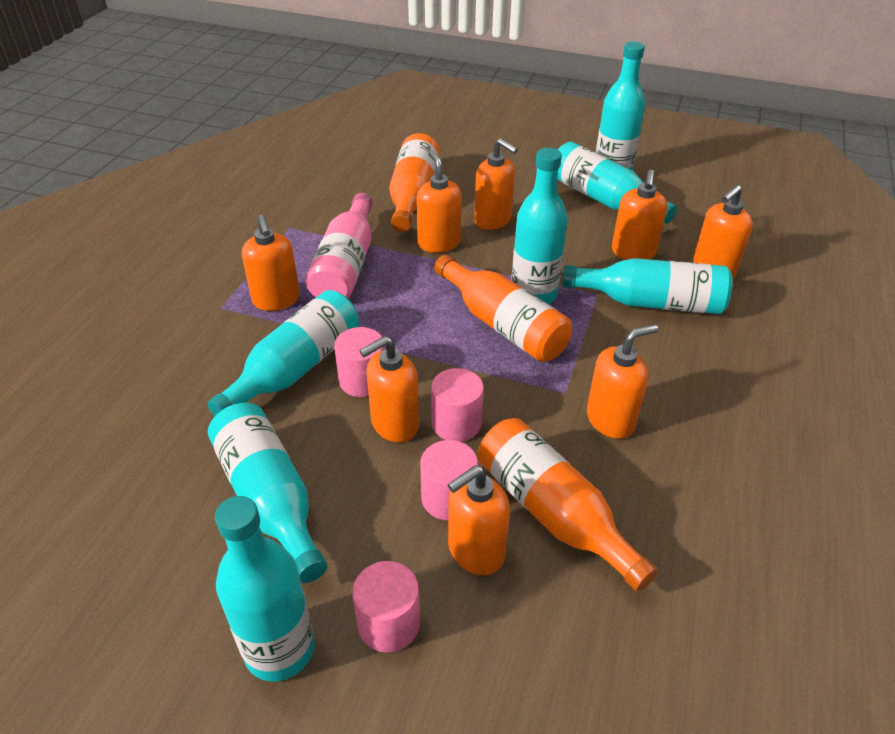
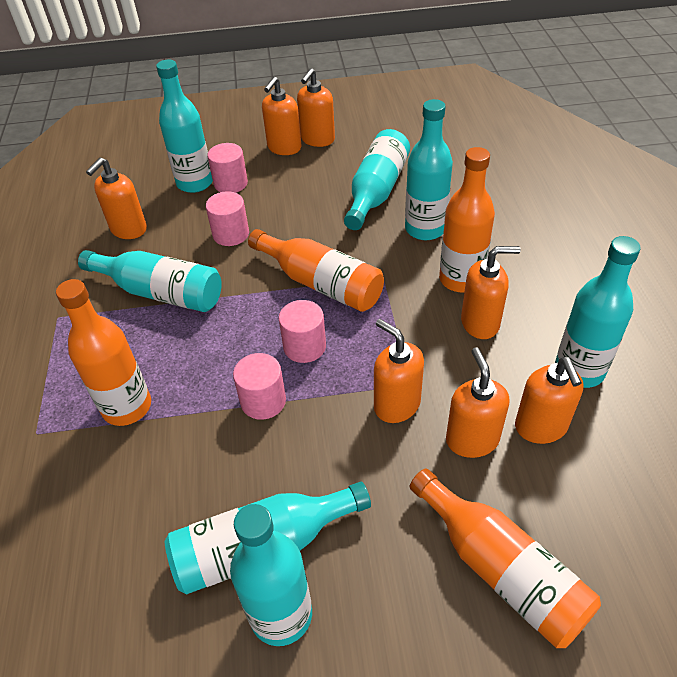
orange bottle: [389,133,440,232] [434,255,572,362] [478,418,658,592] = 3 -> [56,279,151,426] [248,229,384,312] [410,469,601,648] [439,147,495,293] = 4
orange soap dispenser: [242,215,300,311] [359,336,419,442] [416,150,462,253] [447,465,510,575] [474,138,518,230] [587,324,658,439] [612,170,667,260] [693,185,753,278] = 8 -> [86,158,147,239] [262,77,302,155] [297,68,335,147] [374,319,424,423] [446,347,510,458] [461,246,521,339] [515,357,583,444] = 7
pink bottle: [305,193,373,298] = 1 -> none = 0

